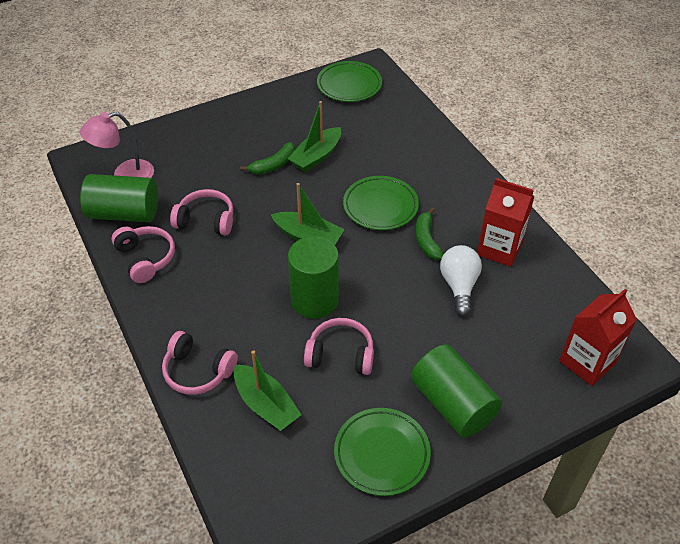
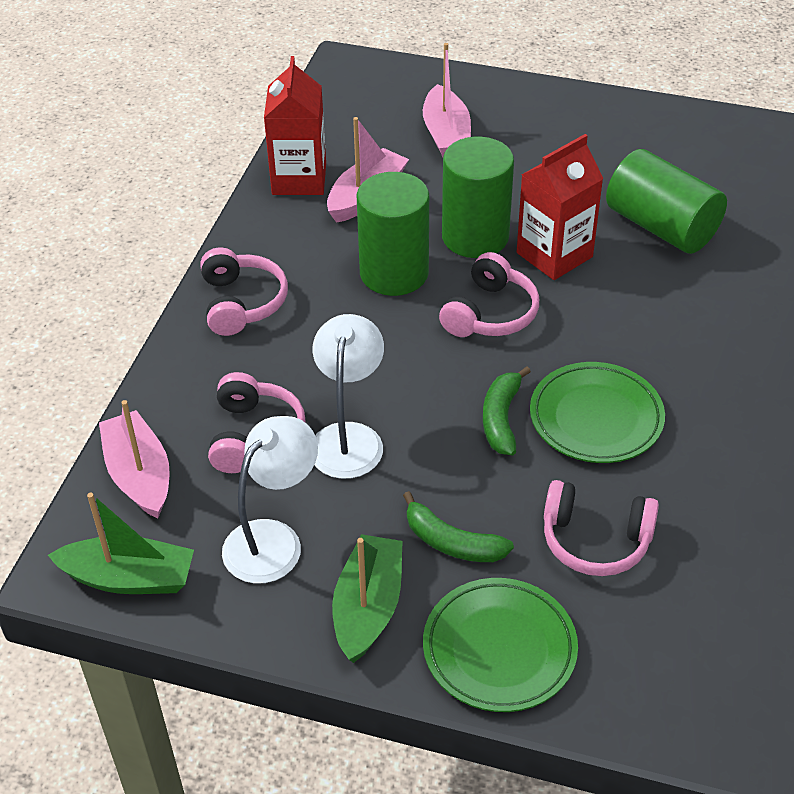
green boat: [234,350,302,431] [271,183,344,245] [287,101,341,172] = 3 -> [48,493,194,594] [332,534,403,663] = 2
green plate: [317,61,382,102] [334,408,431,496] [343,176,419,230] = 3 -> [423,578,578,712] [530,362,665,463] = 2
pink boat: none = 0 -> [99,400,170,519] [327,117,409,223] [423,43,471,157] = 3
pink lamp: [80,112,154,178] = 1 -> none = 0
white lamp: none = 0 -> [222,416,318,584] [313,314,384,479] = 2
white light bulb: [440,245,482,316] = 1 -> none = 0

